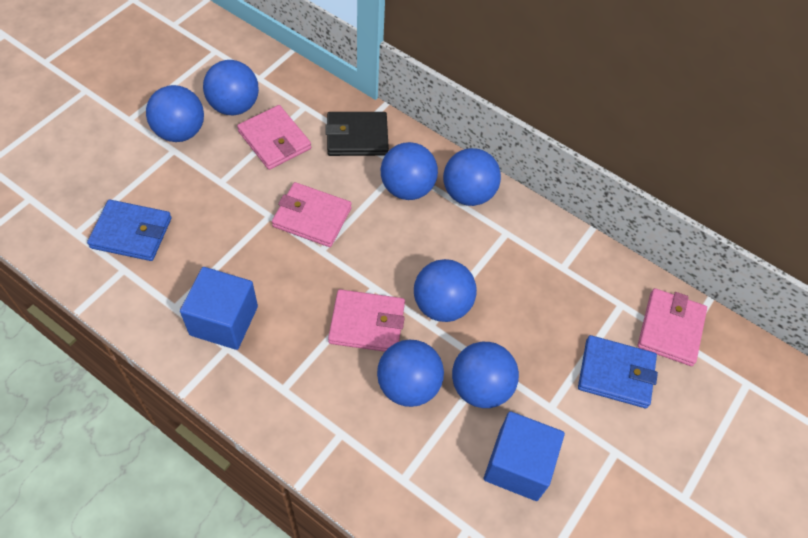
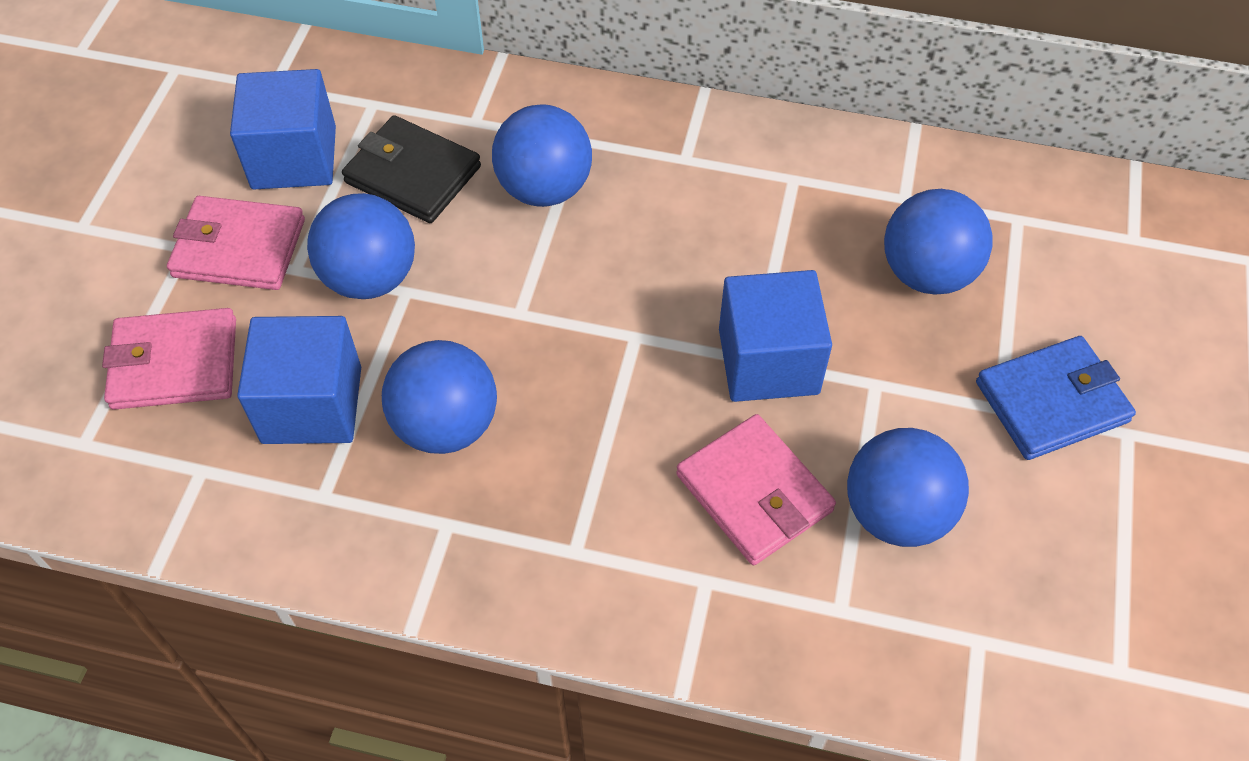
blue ball: [146,85,204,142] [203,60,259,116] [377,340,444,407] [381,142,438,200] [414,259,477,322] [443,148,501,206] [452,342,519,408] = 7 -> [307,193,415,299] [382,340,497,454] [492,105,592,207] [847,428,969,547] [884,189,992,295] = 5
blue cube: [180,267,258,350] [484,411,565,501] = 2 -> [230,69,336,190] [237,316,361,444] [719,270,832,402] = 3
blue wallet: [87,200,172,261] [578,335,658,408] = 2 -> [976,336,1136,460] = 1
pink wallet: [237,105,311,170] [272,182,352,247] [328,289,405,352] [638,288,707,366] = 4 -> [102,308,236,410] [167,196,305,290] [676,414,836,565] = 3

